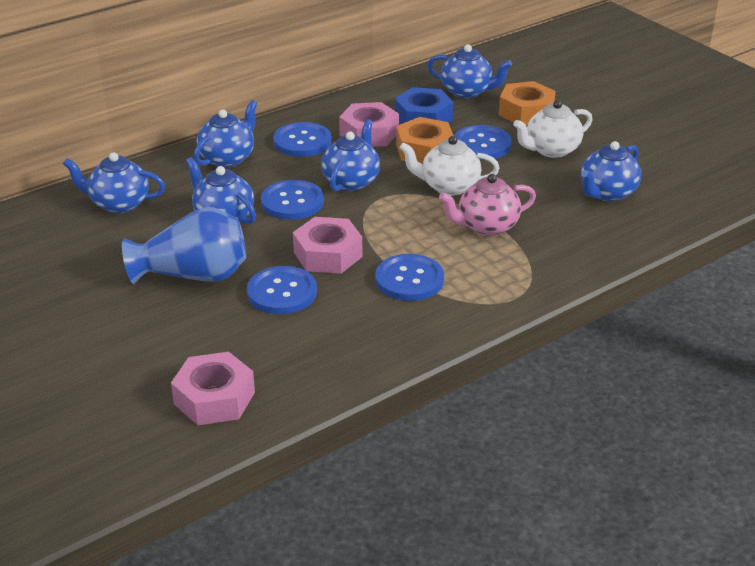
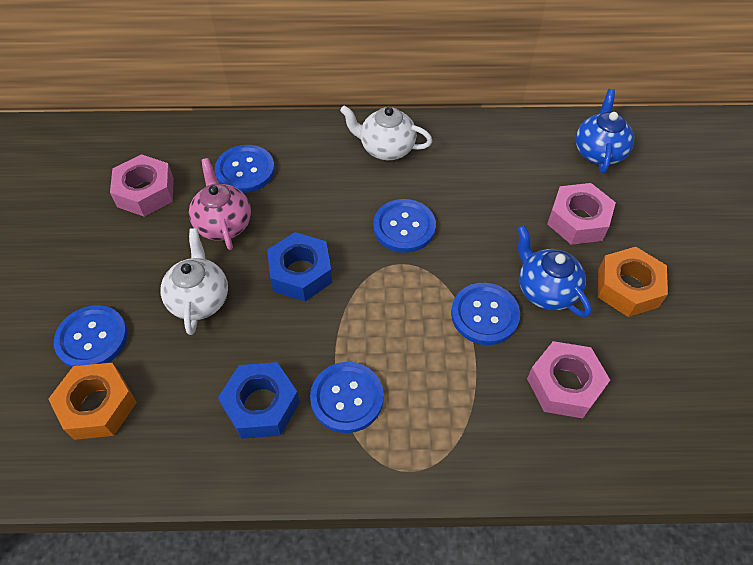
blue nut: [395,87,453,124] = 1 -> [218,362,300,439] [267,232,332,301] = 2
blue teapot: [63,152,165,213] [186,157,256,224] [194,100,257,168] [321,119,380,192] [427,44,512,98] [581,141,641,201] = 6 -> [517,225,591,318] [575,89,634,173] = 2
blue vase: [122,207,246,284] = 1 -> none = 0

